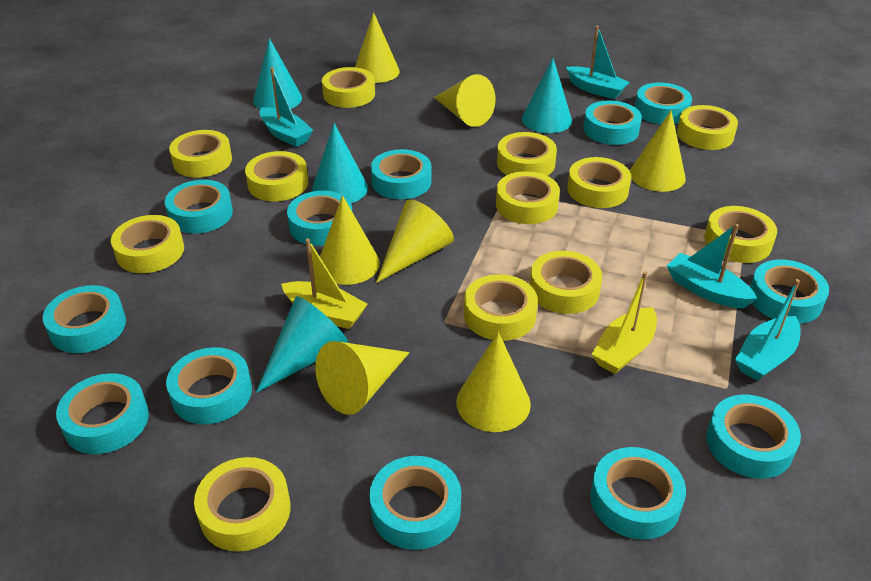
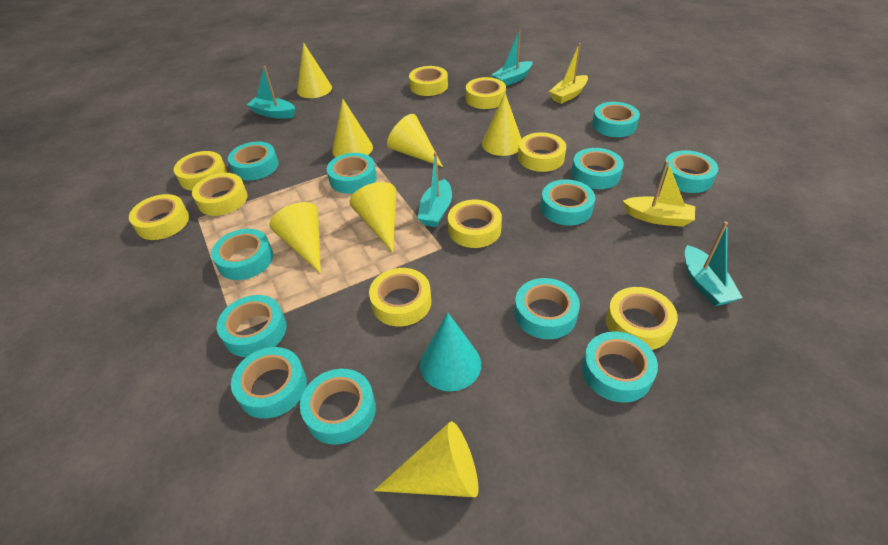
turquoise cone: [253,38,302,109] [256,296,349,393] [312,123,368,203] [522,58,572,133] = 4 -> [420,312,481,391] = 1
yellow tape: [111,215,184,273] [169,130,232,178] [194,457,291,551] [245,151,308,202] [322,67,375,108] [464,274,538,341] [496,171,560,224] [497,132,557,176] [530,251,602,314] [567,157,631,208] [677,105,738,150] [704,206,777,263] = 12 -> [129,194,189,240] [173,151,227,191] [192,173,247,216] [369,268,431,326] [409,66,448,96] [448,200,502,248] [466,77,506,109] [518,132,566,172] [606,287,678,350] = 9

